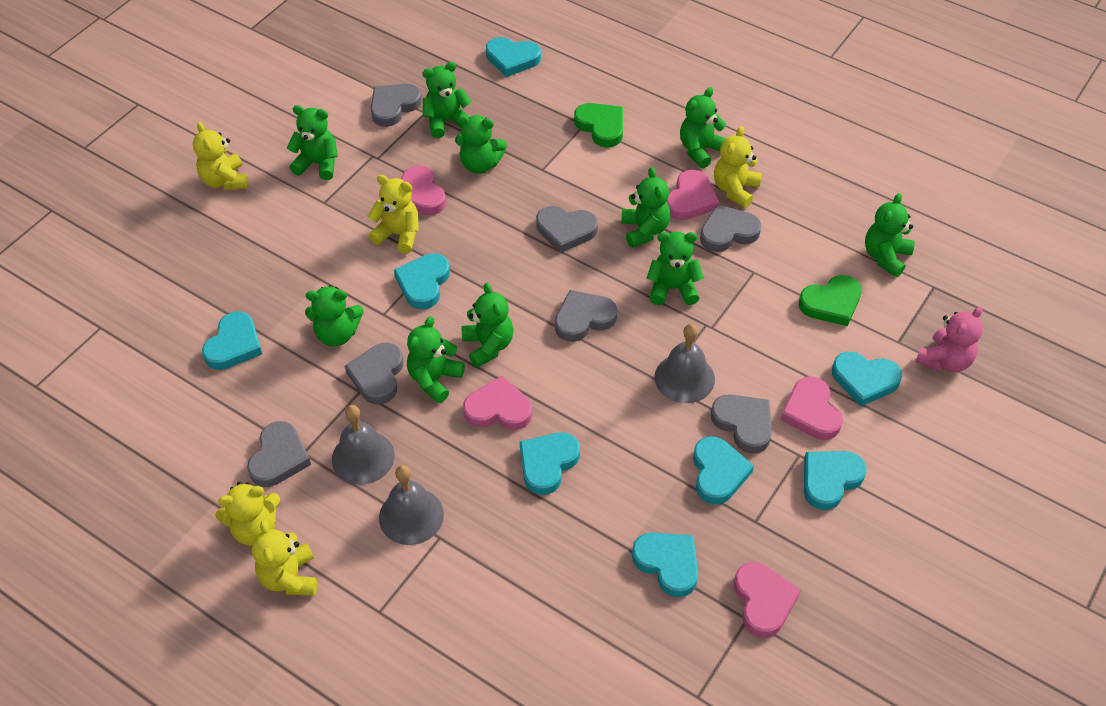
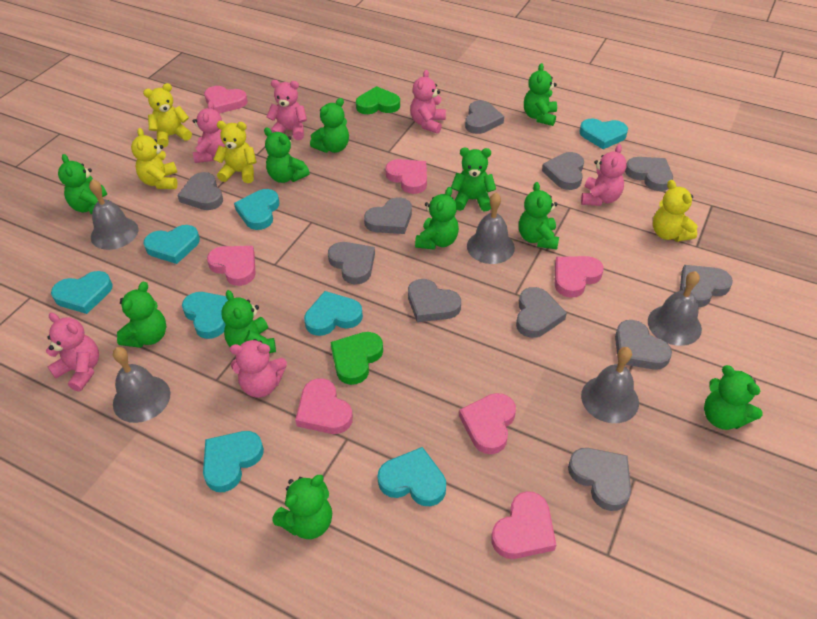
green teddy bear: [287,105,338,180] [305,285,364,346] [407,316,465,403] [422,62,471,138] [455,115,507,174] [461,283,514,368] [621,167,670,248] [646,232,704,305] [680,87,726,168] [865,193,915,277] = 10 -> [58,154,107,214] [117,281,167,348] [221,290,276,353] [264,128,310,183] [272,475,332,539] [310,98,349,153] [415,187,459,250] [451,148,496,212] [519,182,559,249] [524,63,557,126] [704,365,762,430] = 11
grey bell: [332,405,395,485] [379,465,444,545] [655,324,715,403] = 3 -> [89,179,138,250] [113,347,171,423] [467,193,515,264] [581,347,639,423] [648,271,702,346] = 5
grey heart: [247,421,311,487] [345,343,404,404] [371,84,422,127] [536,206,598,253] [555,290,617,342] [700,204,761,252] [711,394,772,453] = 7 -> [177,172,223,210] [328,242,375,284] [364,197,412,234] [408,279,461,322] [465,100,504,134] [516,287,567,338] [542,152,584,190] [568,448,631,511] [615,320,672,370] [625,157,673,191] [680,265,733,307] = 11
pink heart: [401,165,446,215] [463,376,532,430] [667,170,719,220] [734,562,801,637] [780,376,843,440] = 5 -> [204,86,248,114] [207,246,256,286] [295,378,353,434] [385,159,427,194] [459,393,516,454] [491,491,556,559] [555,256,604,298] = 7
pink teddy bear: [915,306,983,372] = 1 -> [46,313,99,392] [193,101,225,163] [230,339,287,398] [267,80,307,140] [410,70,446,134] [581,144,627,206] = 6
yellow teddy bear: [193,122,248,191] [215,482,280,546] [252,520,317,595] [367,175,419,253] [714,126,762,208] = 5 -> [131,128,178,189] [143,83,192,148] [213,121,256,183] [653,180,698,242] = 4

